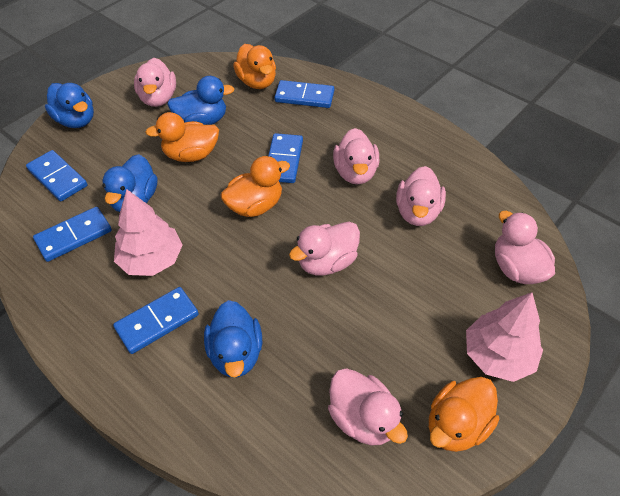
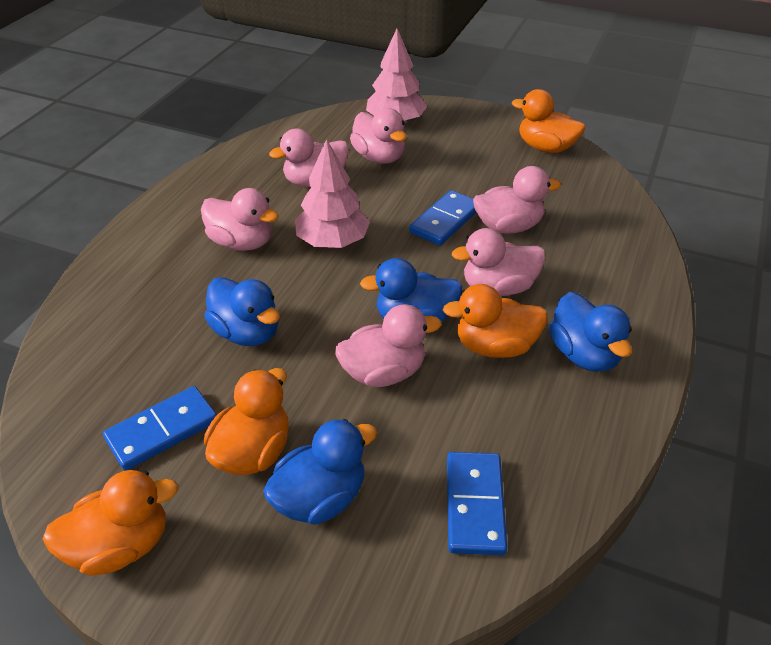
blue domino: [26,150,87,201] [33,207,112,262] [113,287,199,354] [268,133,303,183] [274,80,334,108] = 5 -> [103,386,217,471] [409,190,477,246] [447,452,508,555] = 3

